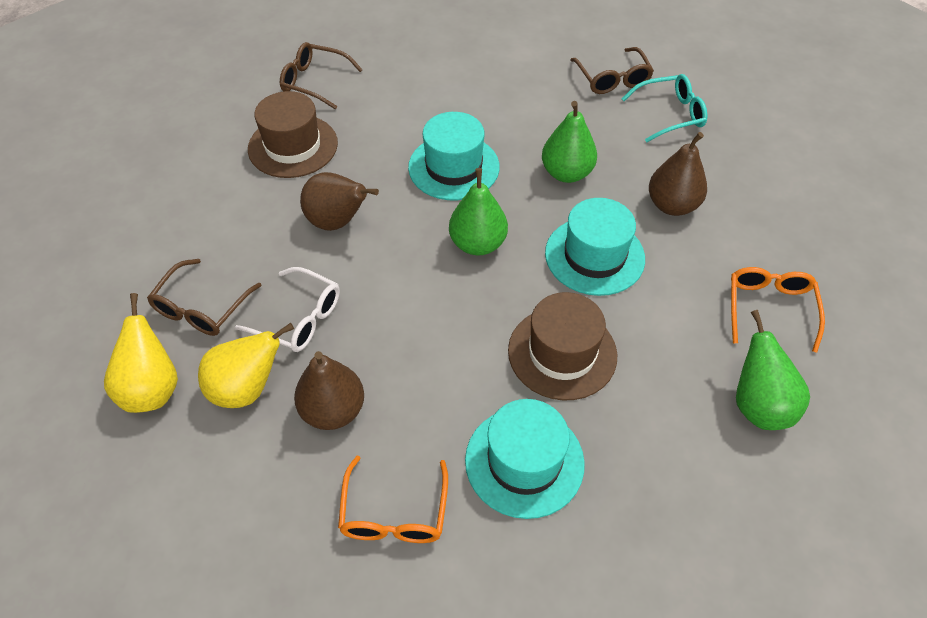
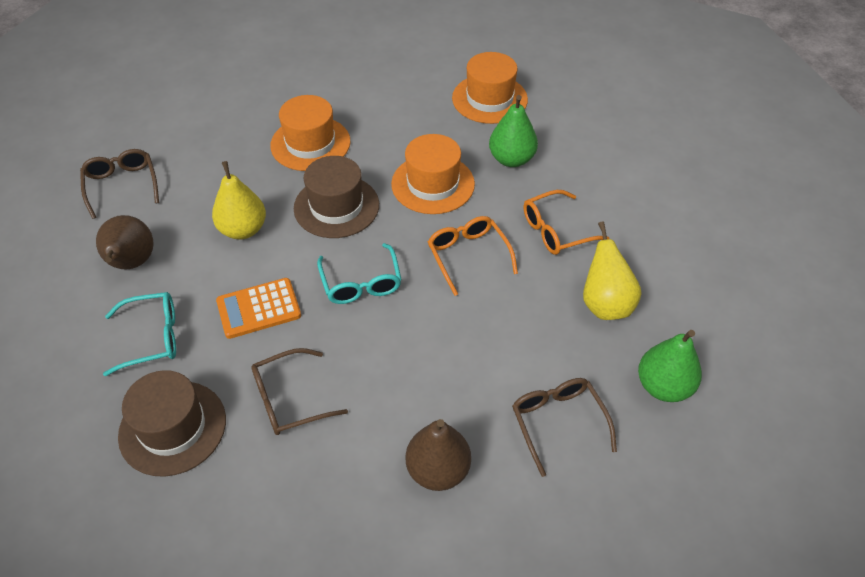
brown pear: [294,351,364,430] [300,172,379,231] [649,132,707,216] = 3 -> [96,215,154,269] [406,419,471,491] = 2
green pear: [449,168,508,255] [542,101,597,183] [736,310,810,430] = 3 -> [489,95,538,167] [638,330,702,402] = 2
orange calculator: none = 0 -> [216,278,301,339] = 1
orange hat: none = 0 -> [270,95,351,171] [391,134,475,214] [452,52,528,124] = 3
turquoise glasses: [622,74,707,142] = 1 -> [103,292,176,376] [317,243,402,304] = 2
turquoise hat: [408,112,500,200] [465,399,585,519] [545,198,645,296] = 3 -> none = 0
white glasses: [235,267,340,352] = 1 -> none = 0

